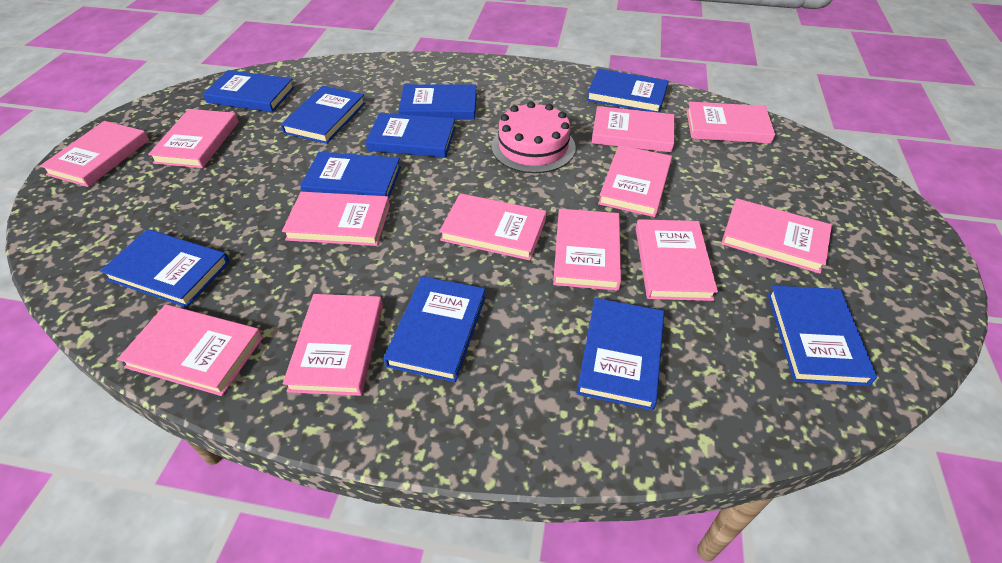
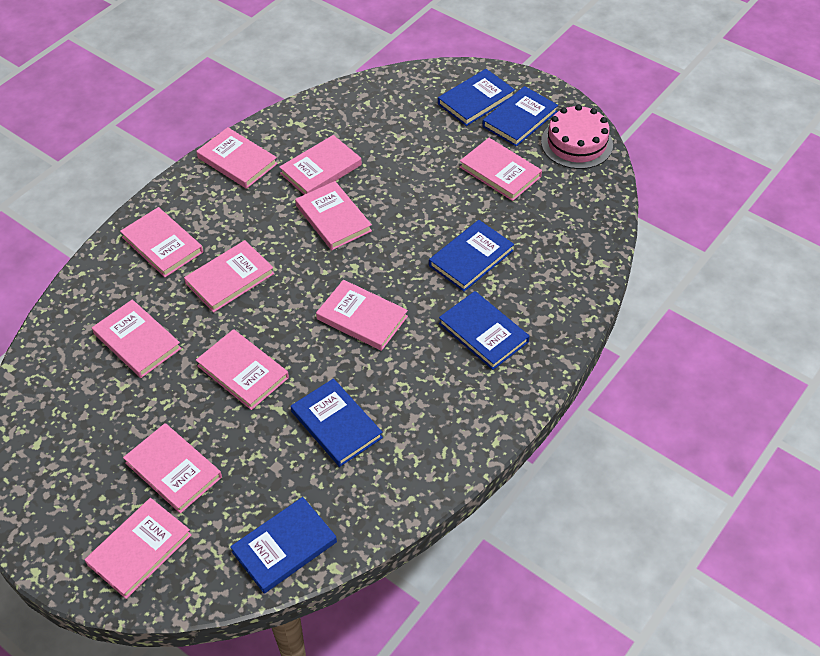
blue book: [100,229,230,308] [203,70,295,112] [281,86,366,144] [300,152,401,198] [365,113,456,158] [383,276,486,382] [398,84,477,120] [577,298,664,411] [587,69,668,113] [768,286,877,386] = 10 -> [230,497,337,594] [291,378,383,467] [429,220,514,292] [438,69,515,126] [439,291,530,370] [482,86,558,147] = 6
pink book: [40,121,149,187] [117,304,263,396] [148,109,239,168] [282,192,390,246] [283,294,383,396] [439,193,546,260] [553,209,621,291] [591,106,674,152] [598,145,672,217] [636,219,718,301] [686,102,775,144] [721,198,832,274] = 12 -> [84,498,192,599] [92,299,182,378] [120,207,203,277] [123,423,222,514] [184,240,274,312] [196,127,278,189] [196,329,289,410] [279,135,362,195] [295,181,372,250] [316,280,408,351] [460,138,542,201] = 11

